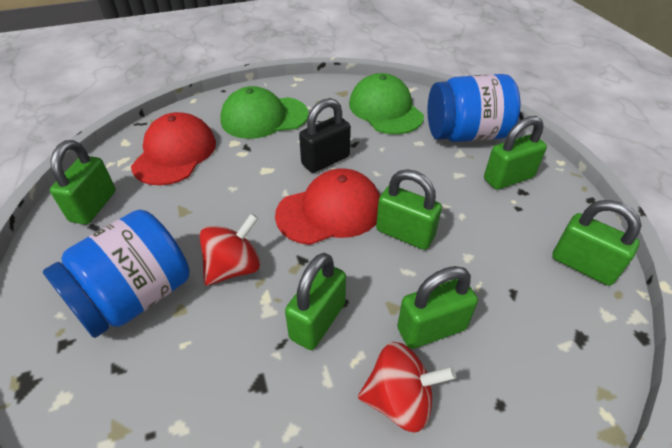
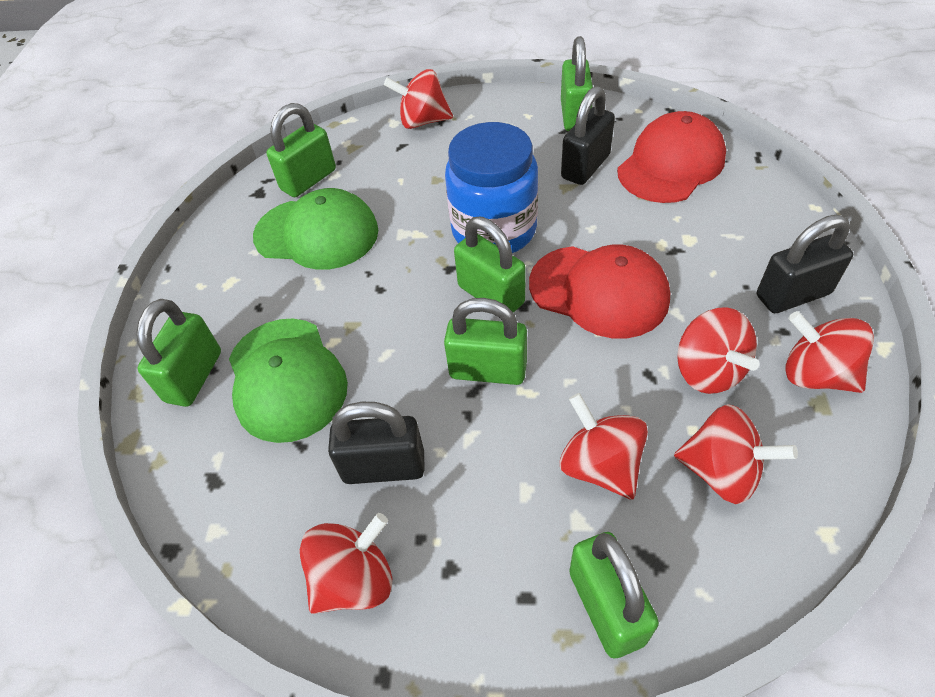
black padlock: [299,98,351,173] = 1 -> [328,402,424,484] [561,86,615,185] [757,215,853,313] = 3
blue jar: [43,209,190,338] [428,74,520,142] = 2 -> [445,122,538,253] = 1
red spinning top: [199,213,260,286] [358,342,456,432] = 2 -> [300,513,392,614] [384,69,453,129] [560,393,648,499] [674,404,798,504] [677,307,759,394] [785,311,874,393] = 6

